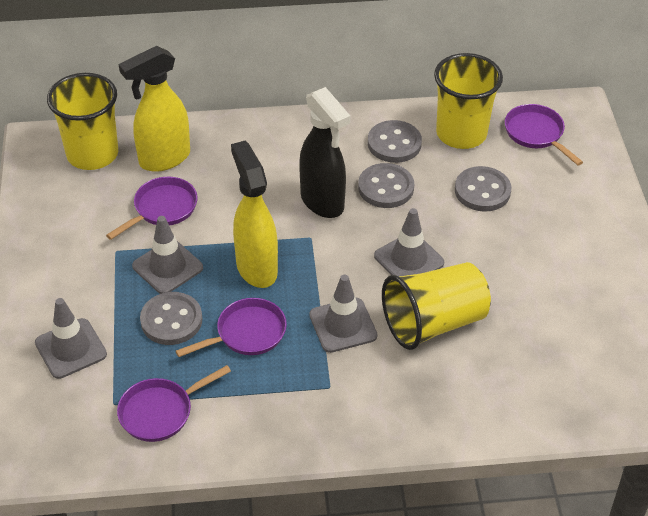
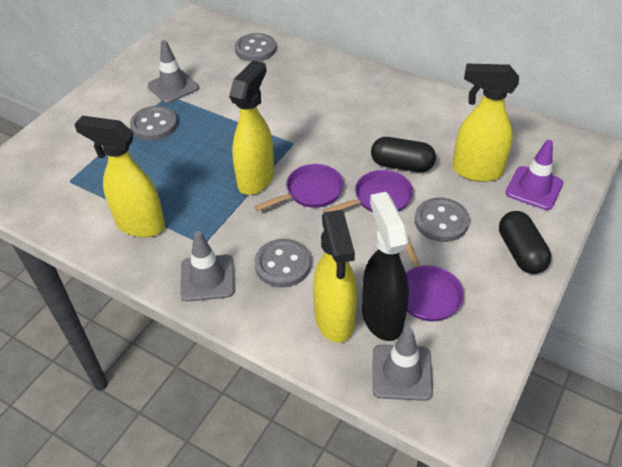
black capsule: none = 0 -> [371,137,436,172] [499,211,551,274] = 2
grey traffic cone: [35,298,107,379] [132,216,203,294] [309,275,378,353] [374,208,444,277] = 4 -> [148,40,199,103] [180,231,234,302] [372,327,433,401] = 3
purple pan: [106,177,197,240] [117,365,231,442] [176,298,287,357] [505,104,583,166] = 4 -> [254,164,343,211] [323,170,413,212] [405,239,464,321] = 3
purple traffic cone: none = 0 -> [505,140,563,210] = 1
yellow cup: [47,73,118,170] [382,262,491,350] [434,53,503,149] = 3 -> none = 0
yellow spray bottle: [119,46,190,172] [231,141,278,288] = 2 -> [74,116,165,237] [229,60,274,195] [313,210,357,343] [452,64,519,182] = 4

